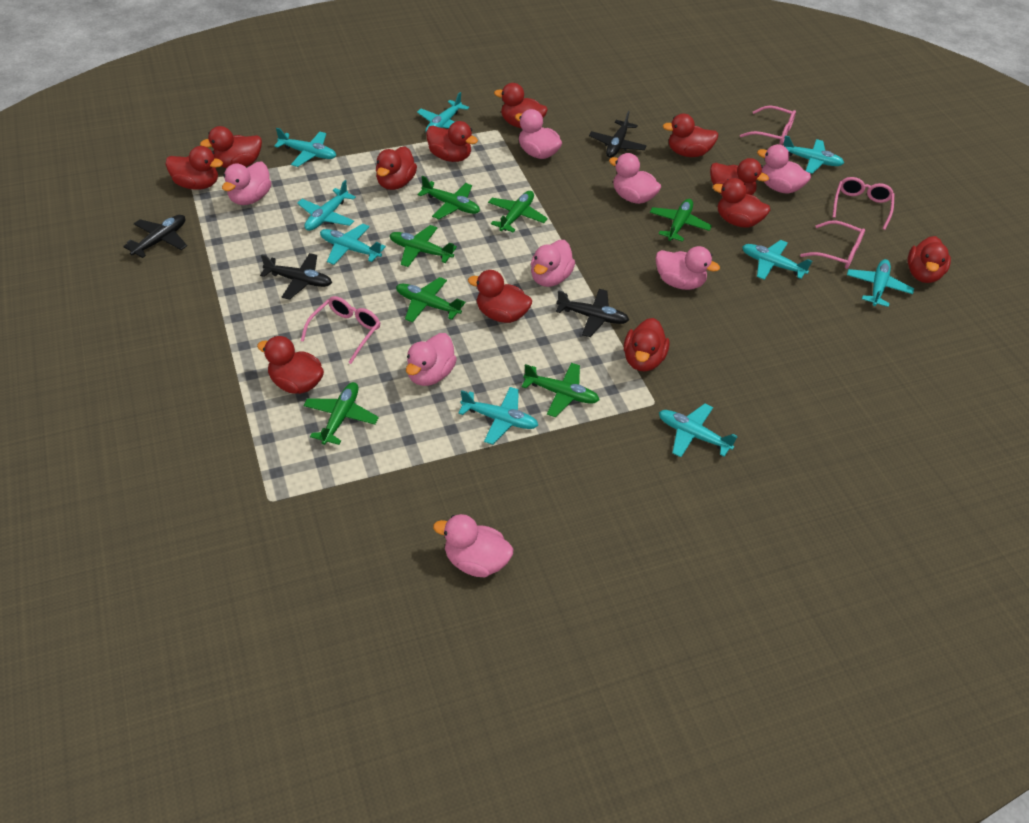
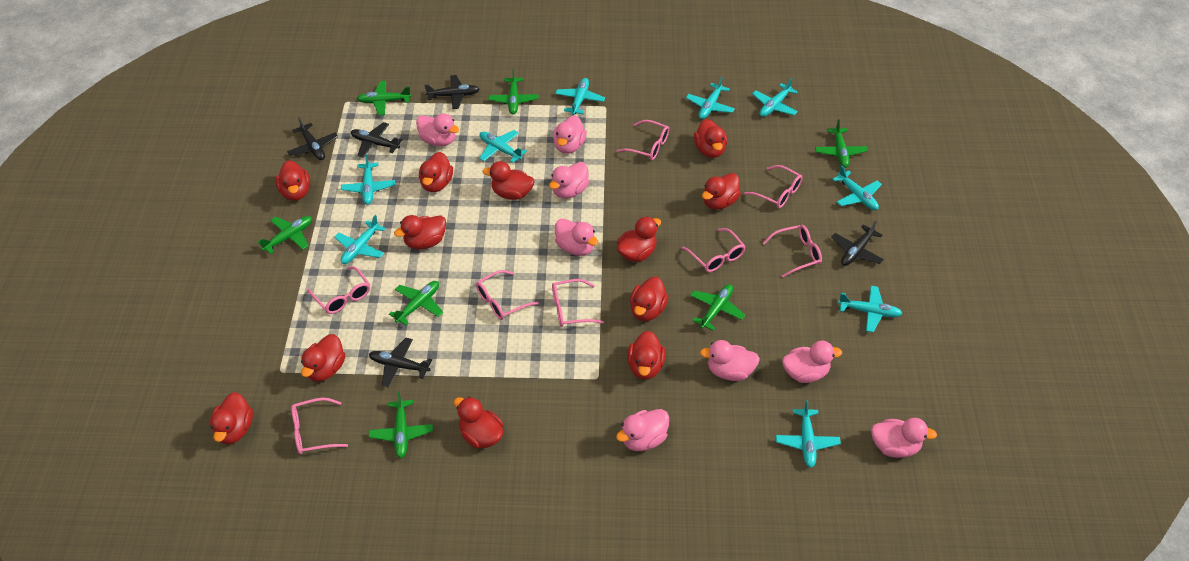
black plane: [123,215,187,258] [260,253,332,300] [556,289,629,337] [589,111,647,158] = 4 -> [287,117,338,160] [351,122,403,158] [369,338,432,388] [424,75,480,109] [831,220,884,266] = 5
pink glasses: [301,296,380,364] [740,106,796,145] [800,220,865,269] [832,177,894,230] = 4 -> [291,398,348,454] [307,266,370,314] [476,270,539,320] [552,279,604,327] [616,120,669,160] [682,228,746,272] [744,165,803,208] [763,225,822,278] = 8

